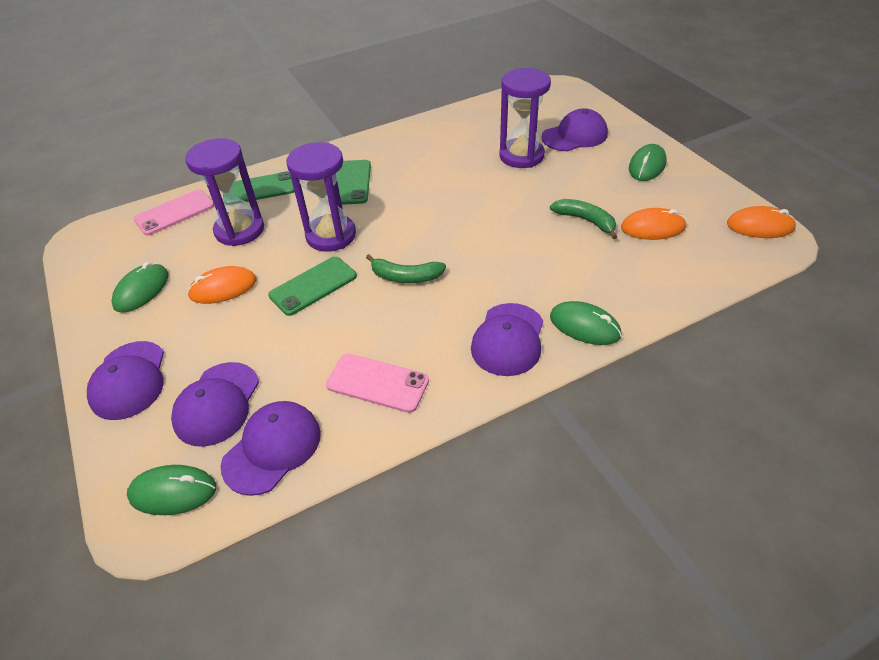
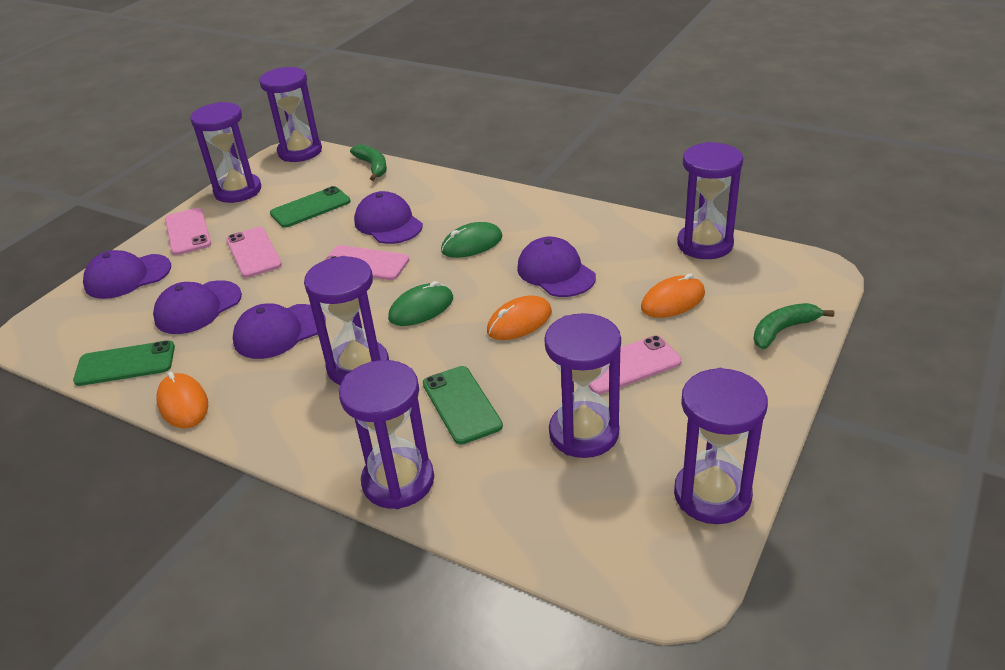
green mouse: [111,262,169,313] [127,465,216,515] [550,301,622,345] [629,144,667,181] = 4 -> [388,281,453,326] [441,222,503,258] = 2
pink phone: [134,189,214,235] [326,354,429,413] = 2 -> [165,208,211,255] [226,227,282,278] [325,245,409,280] [589,335,681,394] = 4
purple hourglass: [185,138,264,246] [286,142,356,252] [499,68,551,168] = 3 -> [190,102,261,203] [259,67,322,162] [304,256,389,385] [339,360,434,509] [544,313,621,458] [674,368,768,524] [677,142,743,259] = 7

